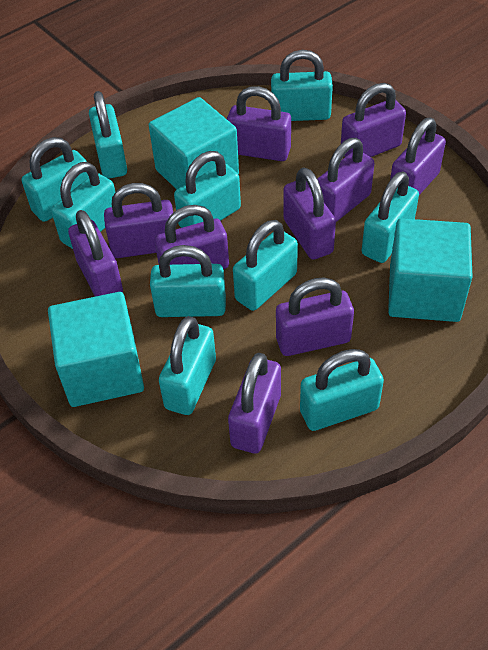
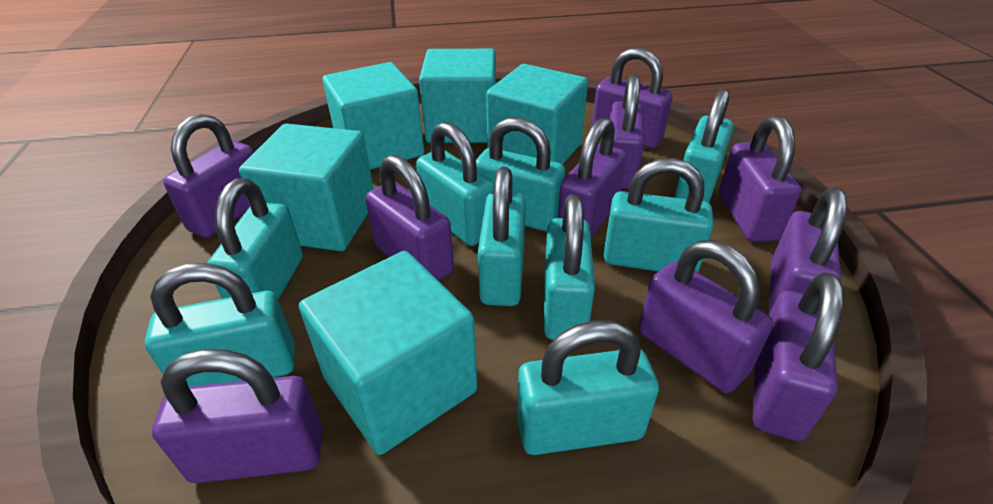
turquoise cube: [48,292,144,407] [149,97,239,189] [388,218,473,322] = 3 -> [239,123,374,251] [299,251,478,455] [322,62,424,170] [419,49,496,143] [486,64,588,165] = 5
turquoise padlock: [22,137,89,222] [51,162,115,249] [89,91,127,179] [150,245,226,317] [159,316,216,415] [174,151,241,228] [233,220,298,311] [271,50,333,121] [300,349,384,431] [362,171,419,263] = 10 -> [145,263,295,386] [208,178,303,300] [416,122,494,246] [476,117,565,231] [478,167,526,306] [517,320,659,455] [544,194,595,340] [604,158,714,272] [675,89,733,203] = 9

